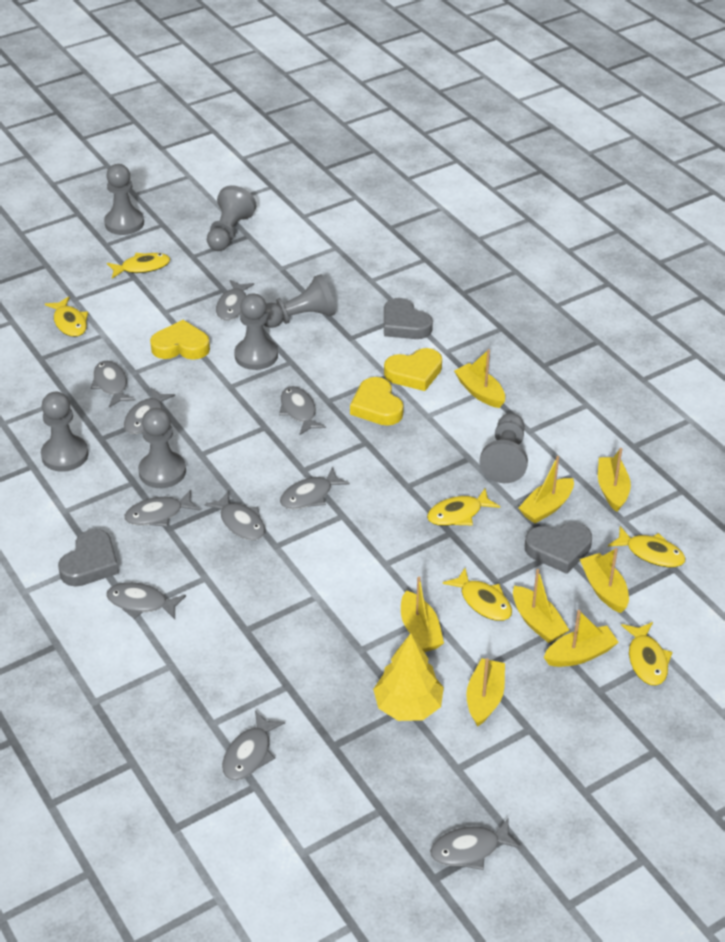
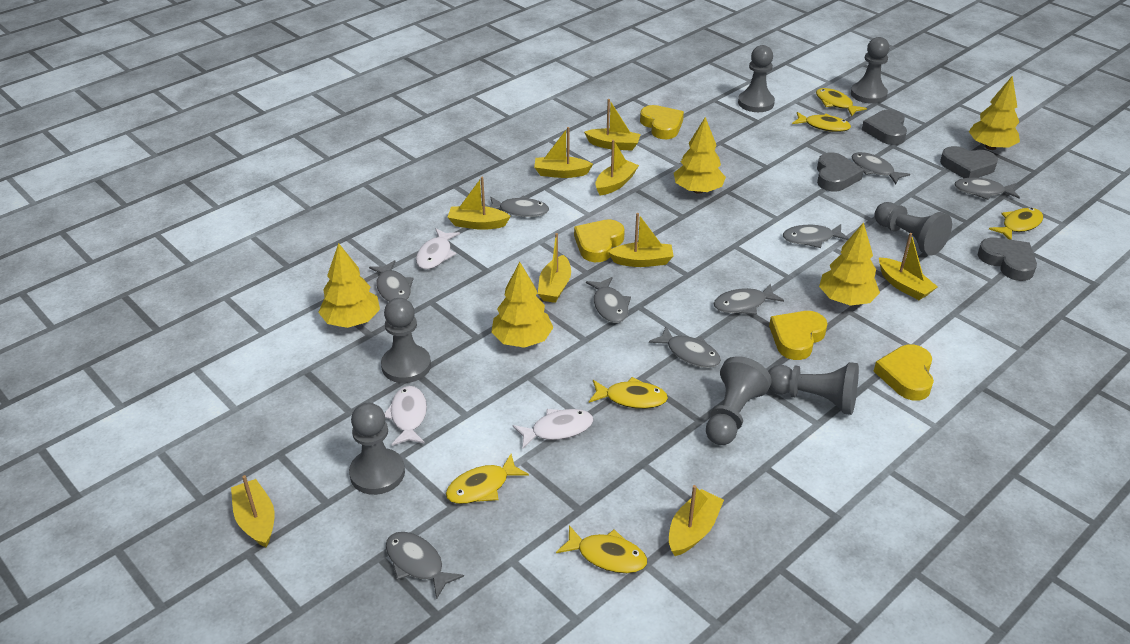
grey fish: [91,361,136,407] [106,582,186,619] [124,388,175,434] [124,490,200,527] [204,492,265,540] [216,280,254,321] [222,711,285,780] [279,386,326,435] [280,467,350,509] [430,819,522,870] = 10 -> [369,260,414,302] [386,532,464,599] [489,196,549,217] [586,277,631,323] [649,326,721,368] [713,283,784,315] [783,224,849,248] [851,152,910,184] [954,178,1020,200] = 9
grey heart: [58,529,119,587] [384,298,433,339] [525,523,592,574] = 3 -> [817,152,864,192] [862,109,907,145] [940,146,998,178] [978,238,1037,281] = 4
white fish: none = 0 -> [384,386,427,446] [416,228,460,269] [512,409,593,449] = 3
yellow boat: [401,577,444,652] [454,349,505,408] [466,658,505,727] [513,569,569,643] [519,456,574,523] [544,610,619,667] [580,548,629,613] [598,448,631,512] = 8 -> [231,475,275,548] [447,177,511,230] [534,127,593,178] [538,233,571,303] [584,99,641,151] [595,140,639,195] [608,213,674,267] [669,485,724,556] [879,233,938,300] = 9
yellow heart: [150,320,210,360] [350,377,404,426] [384,348,442,391] = 3 -> [574,219,625,262] [640,105,684,139] [769,311,827,360] [873,344,934,401] = 4
yellow tree: [373,633,444,721] = 1 -> [318,243,380,328] [491,262,553,348] [674,117,726,194] [819,222,880,306] [968,76,1020,150] = 5

